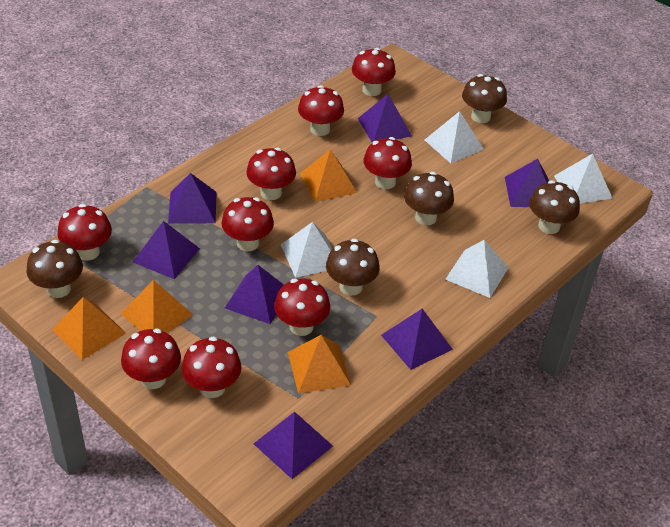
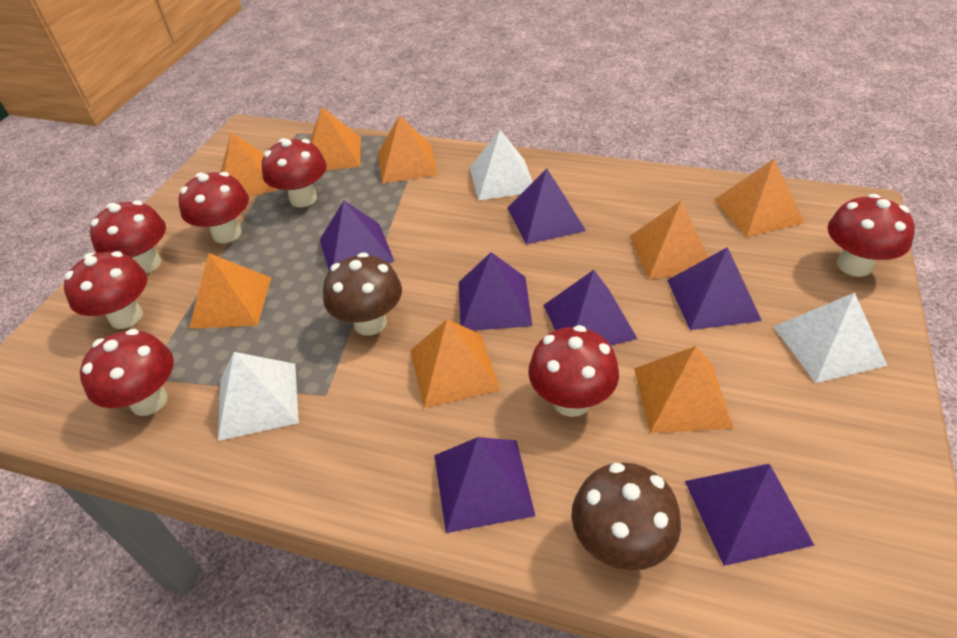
brown mushroom: [26,240,83,298] [326,238,380,296] [404,172,454,225] [462,74,507,123] [529,180,580,234] = 5 -> [323,252,402,336] [571,463,681,571] = 2
orange pyramid: [52,297,126,360] [121,280,193,333] [288,335,351,394] [300,149,357,202] = 4 -> [189,253,271,329] [221,133,277,196] [310,107,361,170] [378,115,438,183] [410,319,500,408] [630,201,708,279] [634,346,734,434] [714,159,804,237] = 8
red mushroom: [57,204,112,261] [121,329,181,389] [182,336,241,398] [221,197,274,251] [246,148,296,200] [274,278,330,336] [298,85,344,136] [352,48,396,96] [363,137,412,189] = 9 -> [64,251,148,329] [80,329,174,416] [90,200,166,273] [178,172,249,243] [262,138,327,207] [528,325,619,417] [828,194,915,277] = 7
white pyramid: [281,222,332,278] [425,111,484,163] [445,240,508,298] [554,154,613,203] = 4 -> [218,352,299,441] [470,130,532,201] [774,292,887,383] = 3

